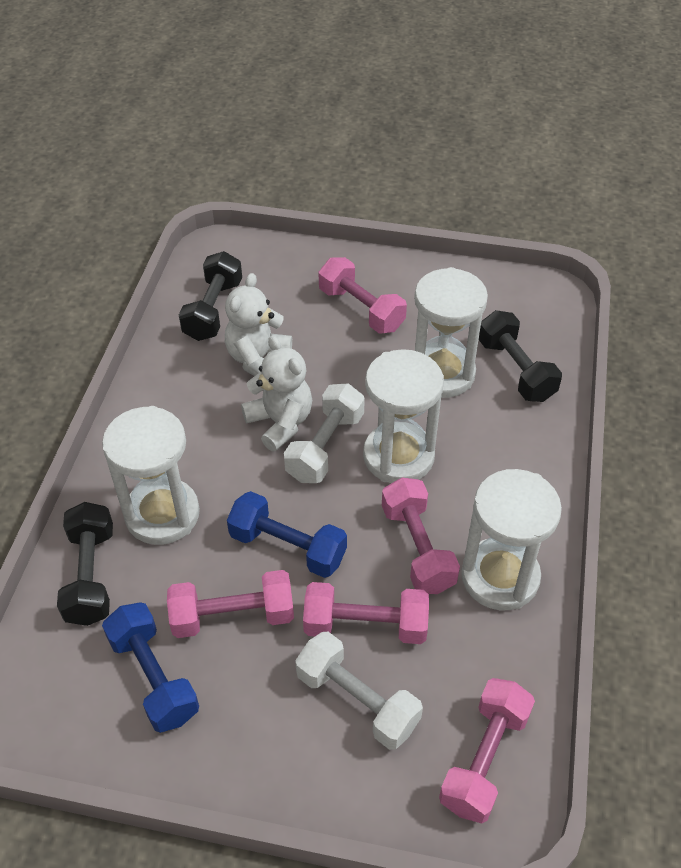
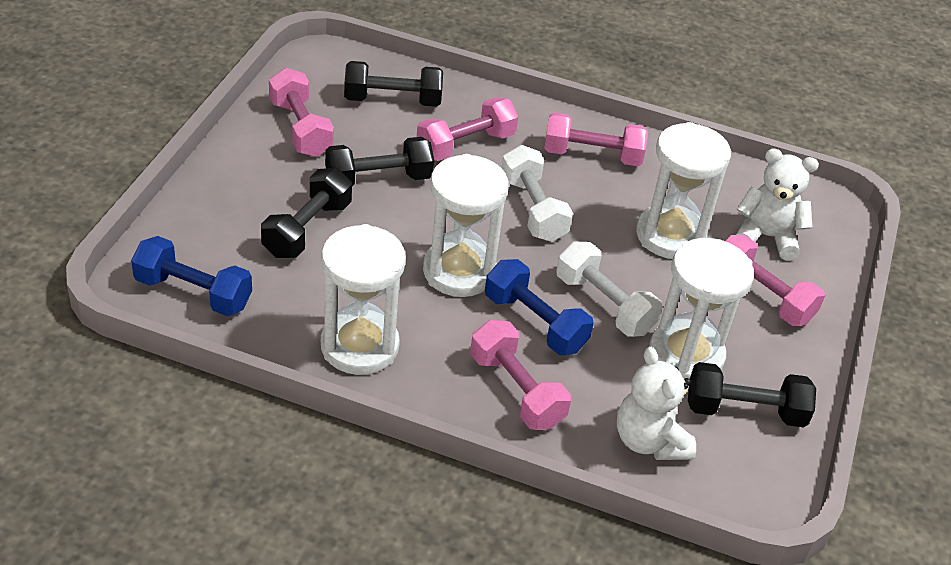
black dumbbell: [57,502,113,626] [179,251,242,341] [479,310,562,402] = 3 -> [261,168,352,258] [325,137,434,186] [344,61,443,107] [688,362,816,428] = 4

